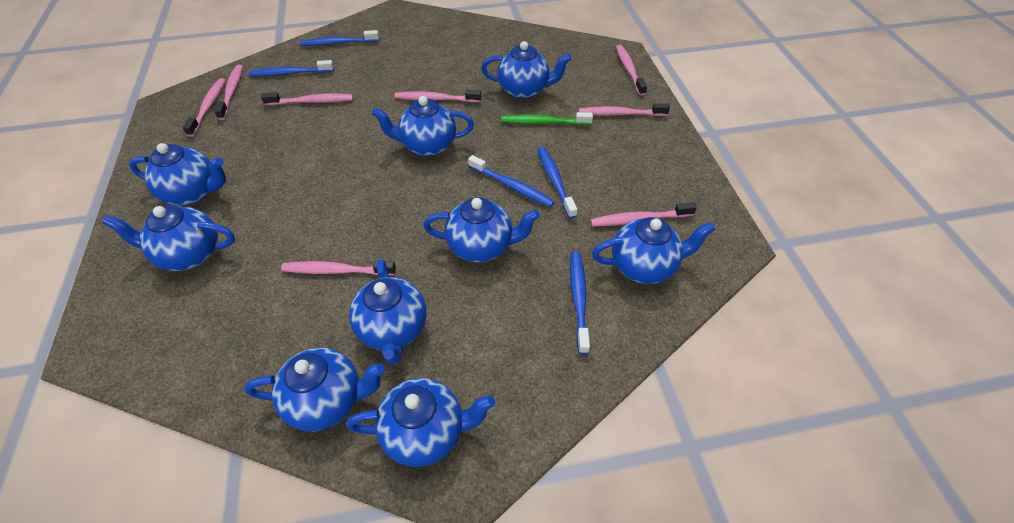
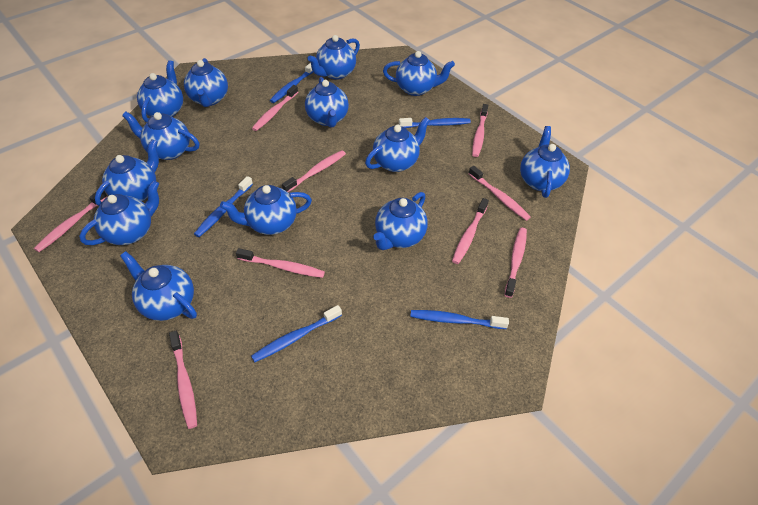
blue teapot: [102,205,235,271] [129,143,226,205] [244,348,385,431] [347,378,495,467] [349,259,426,365] [372,96,474,156] [423,197,540,262] [481,41,571,99] [592,217,715,284] = 9 -> [79,180,159,245] [95,139,159,206] [120,251,197,321] [122,111,199,160] [137,60,183,122] [184,58,228,107] [220,185,312,235] [305,77,349,128] [307,35,360,80] [365,117,430,172] [373,192,428,250] [383,51,455,96] [520,126,570,198] = 13
green toothbrush: [501,112,593,125] = 1 -> none = 0
pink toothbrush: [182,78,226,137] [214,65,243,120] [261,93,353,105] [281,261,396,275] [394,90,481,102] [579,103,670,116] [590,202,697,227] [616,45,647,96] = 8 -> [34,191,107,252] [169,331,197,429] [236,248,325,278] [252,85,298,131] [282,150,346,192] [452,198,489,264] [468,166,531,221] [472,104,488,157] [505,228,527,298] = 9

